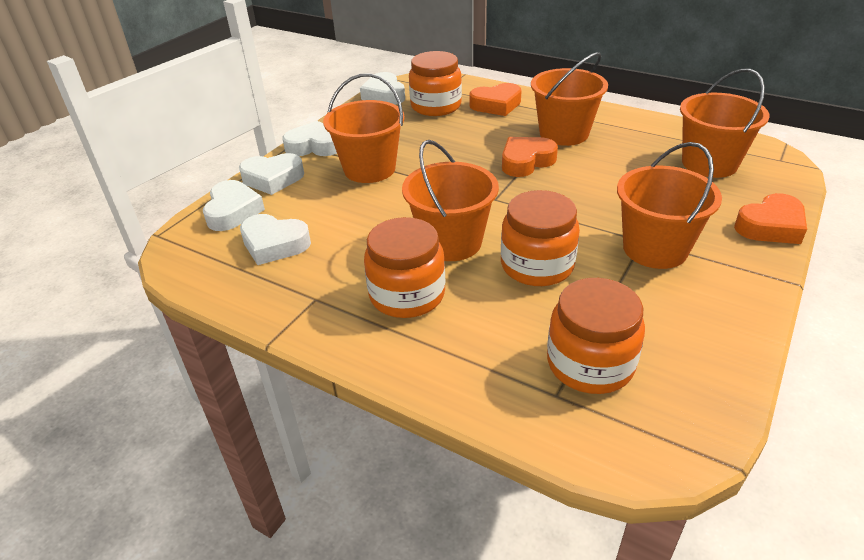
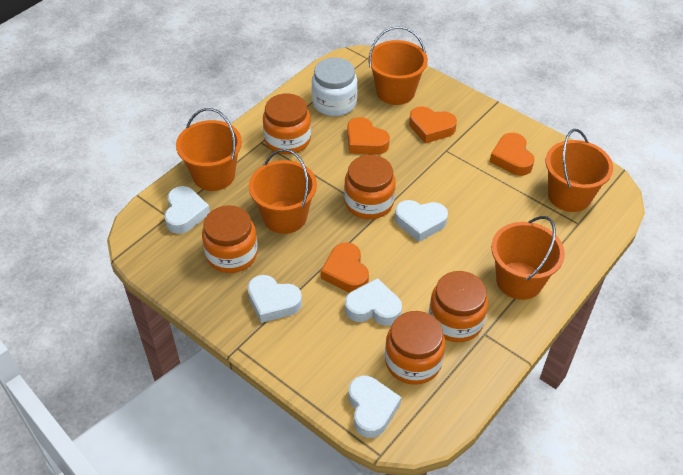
orange heart: [469,83,522,116] [502,137,558,177] [734,193,807,244] = 3 -> [321,242,369,293] [347,117,390,155] [409,106,457,143] [490,133,535,176] = 4
orange jar: [364,217,445,318] [409,51,462,116] [501,190,580,286] [547,278,645,394] = 4 -> [202,205,258,273] [263,93,311,154] [344,155,396,219] [385,311,445,385] [429,271,488,342] = 5
white jar: none = 0 -> [311,57,358,116] = 1

